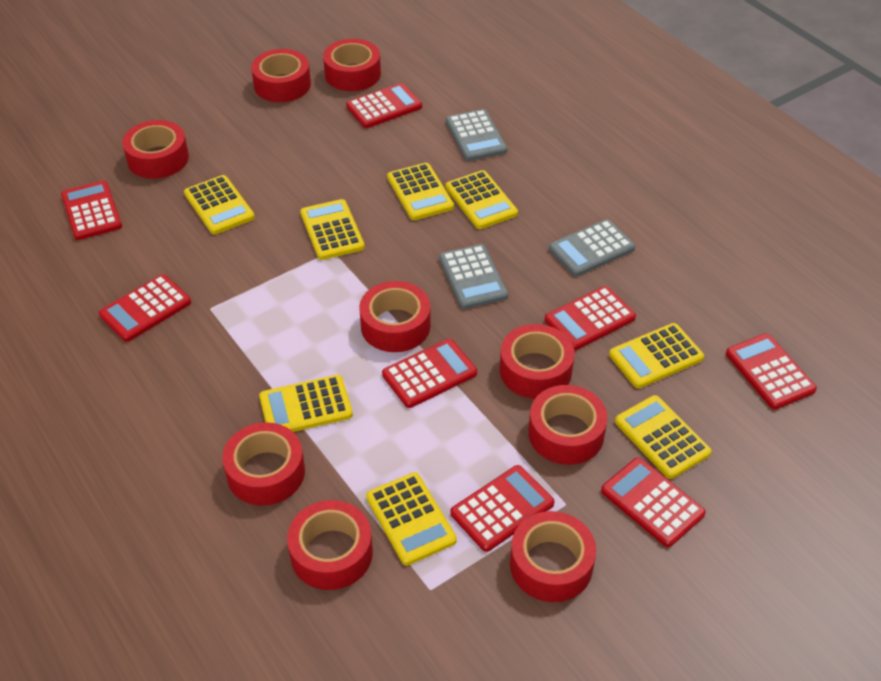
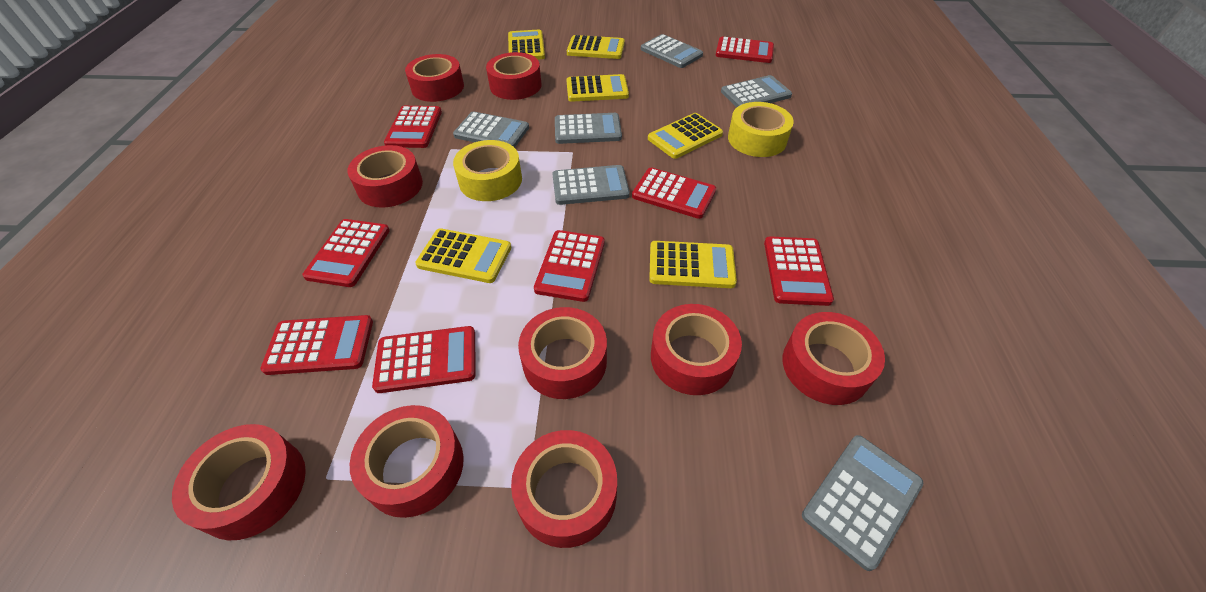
grey calculator: [439,244,508,309] [446,109,507,161] [549,219,635,276] = 3 -> [453,111,529,148] [552,165,630,205] [555,113,622,144] [641,34,703,68] [721,75,792,107] [802,435,924,571] = 6
yellow calculator: [184,175,255,235] [259,375,353,432] [300,199,365,260] [366,472,457,566] [387,163,454,220] [445,170,518,229] [609,323,704,388] [615,395,712,479] = 8 -> [415,228,511,283] [508,29,545,60] [566,74,629,102] [567,35,625,59] [648,113,723,159] [649,241,737,288] = 6
yellow tape: none = 0 -> [453,140,522,201] [728,102,794,157] = 2

